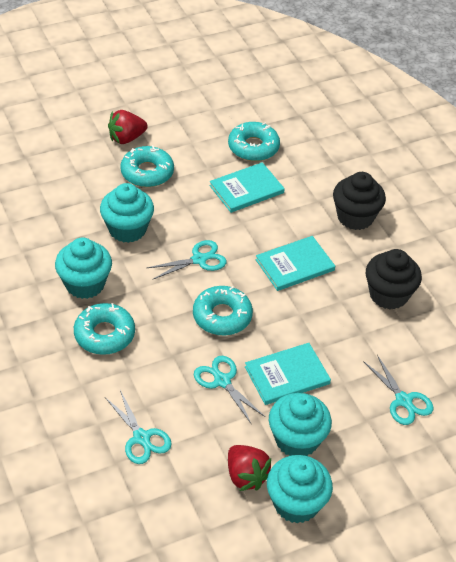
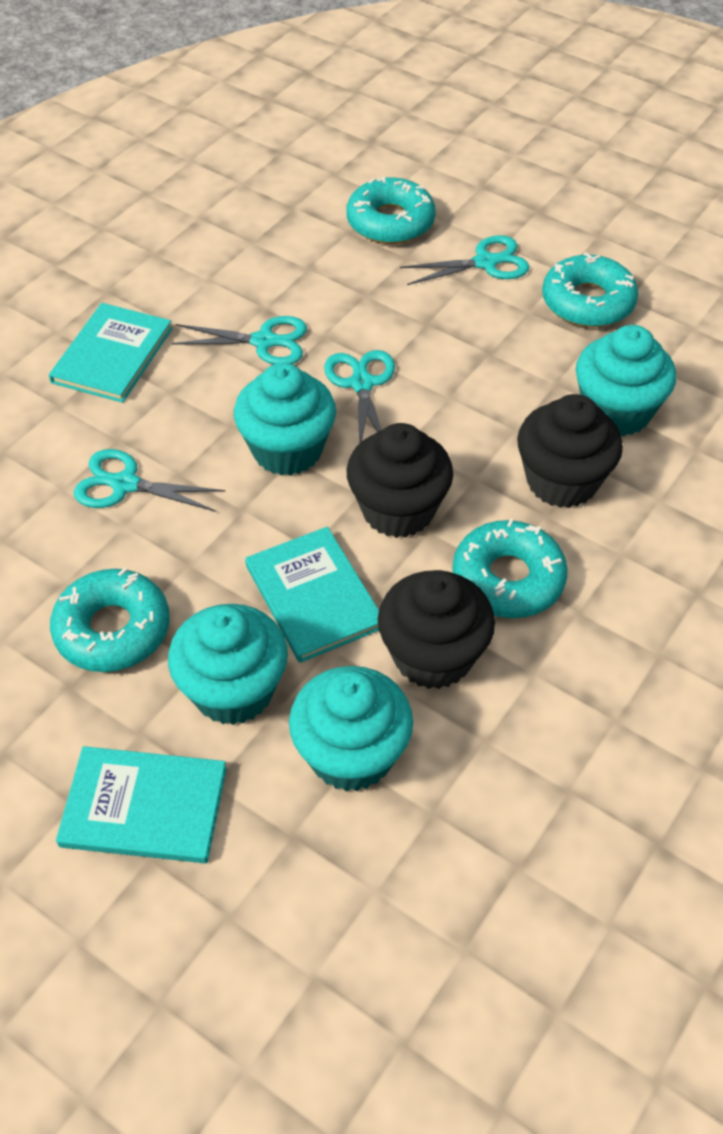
black cupcake: [333,172,386,230] [366,249,422,310] = 2 -> [346,423,453,538] [378,570,495,689] [517,394,623,508] = 3
red strawberry: [108,110,148,144] [228,445,271,491] = 2 -> none = 0

